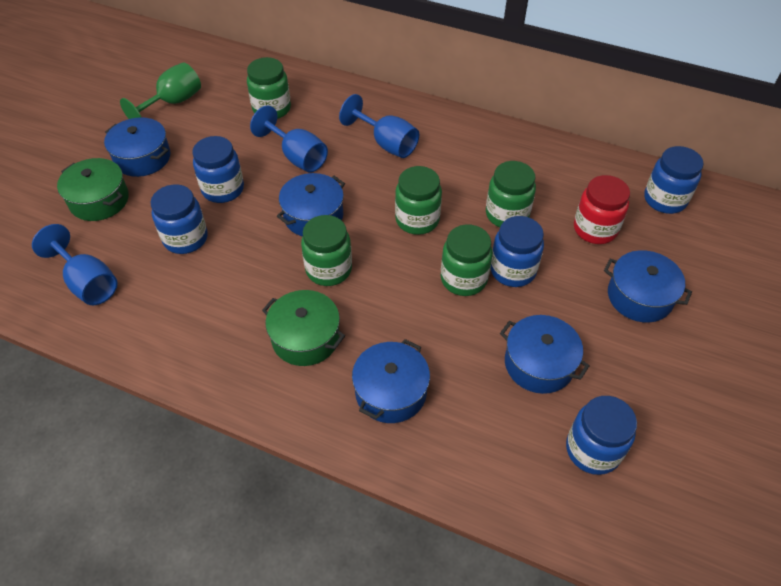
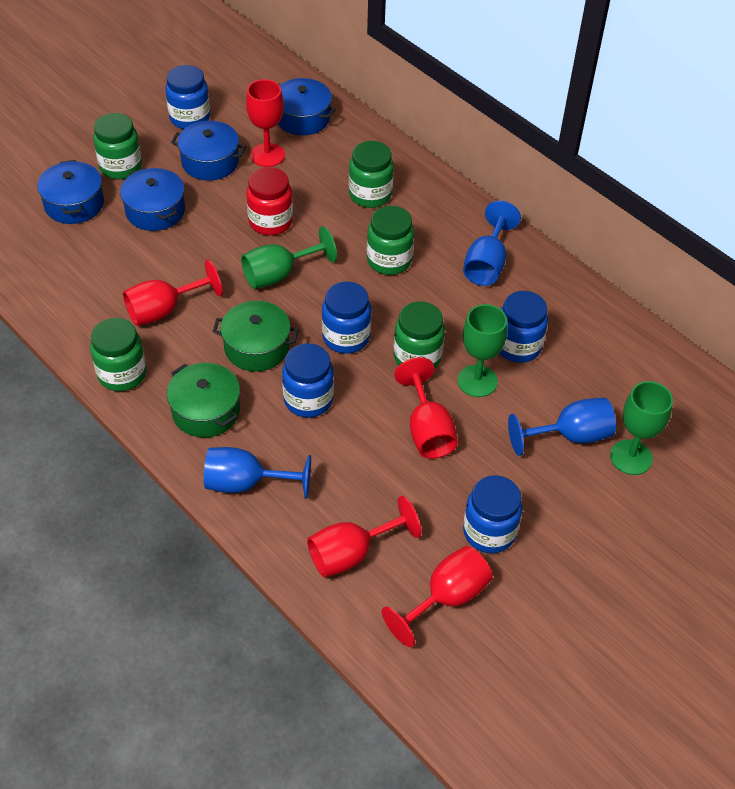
blue pot: [104,117,170,177] [277,173,345,236] [352,339,430,423] [500,315,590,394] [604,250,692,323] = 5 -> [37,160,104,224] [120,168,185,231] [171,121,246,181] [278,78,336,135] = 4
green goblet: [120,62,201,119] = 1 -> [241,226,337,289] [457,304,507,397] [610,381,673,475] = 3
red goblet: none = 0 -> [123,260,223,326] [246,79,285,167] [307,496,421,578] [382,546,493,647] [394,357,458,459] = 5

